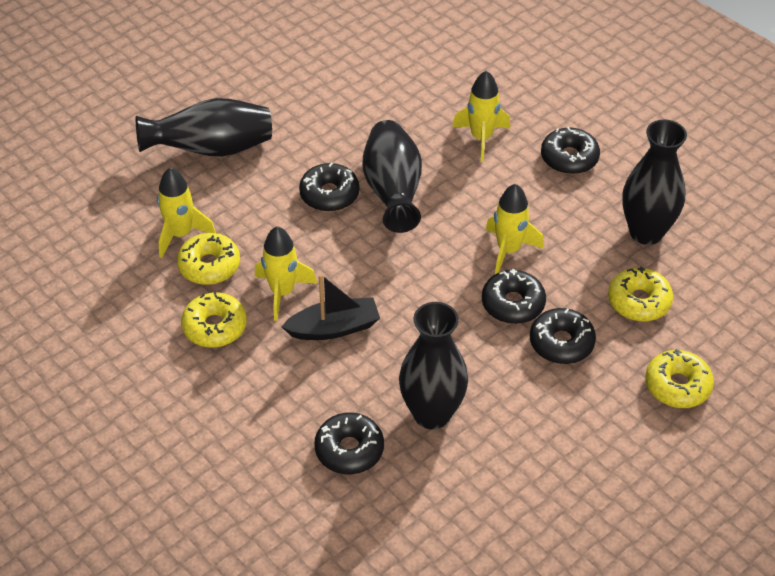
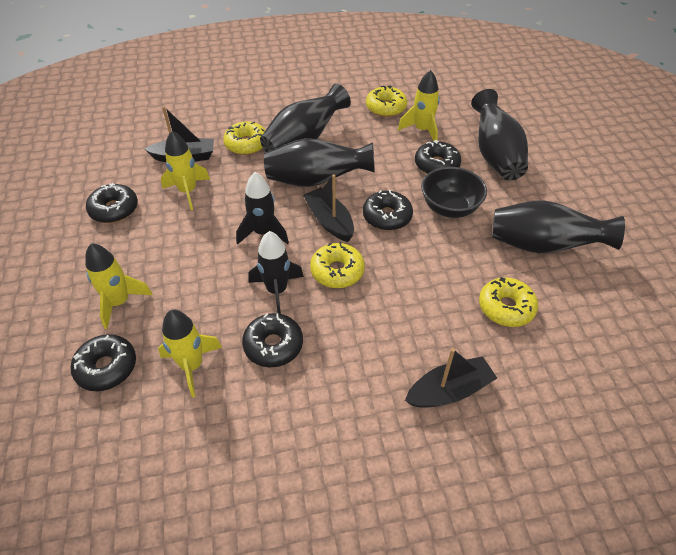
black boat: [282,274,380,340] = 1 -> [145,106,214,162] [303,175,354,242] [405,348,497,408] = 3
black bowl: none = 0 -> [421,167,487,218] = 1
black rocket: none = 0 -> [236,172,289,245] [248,231,304,314] = 2

